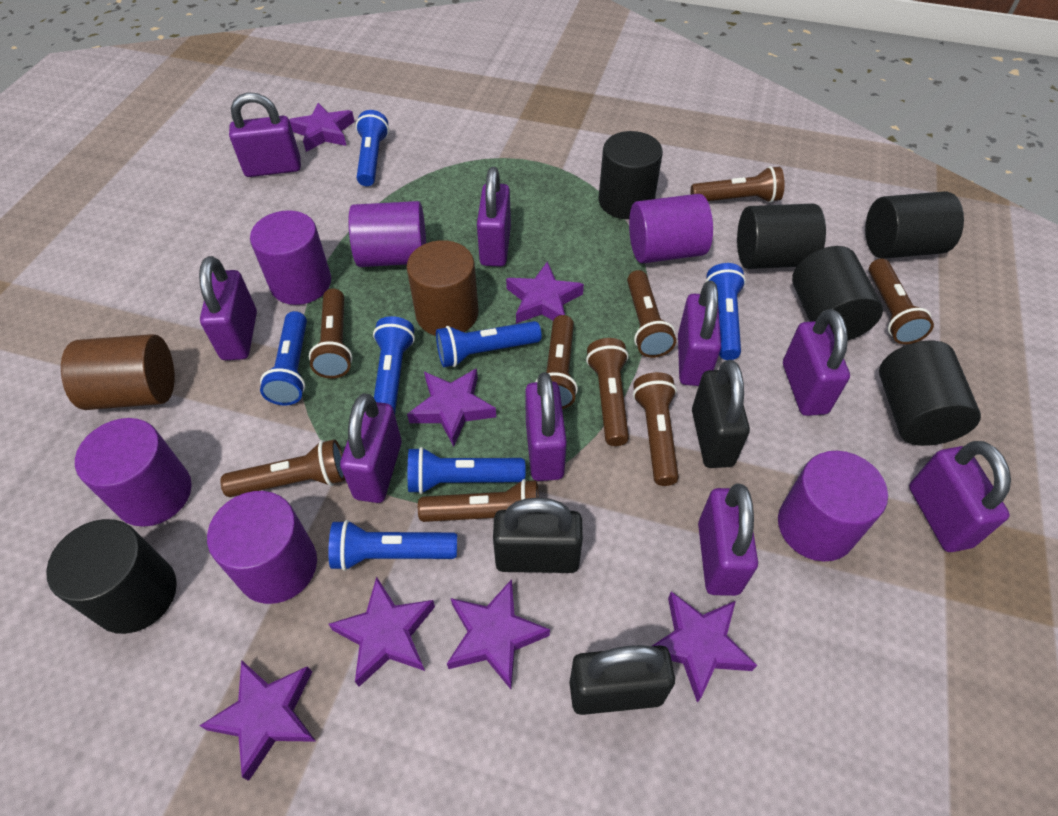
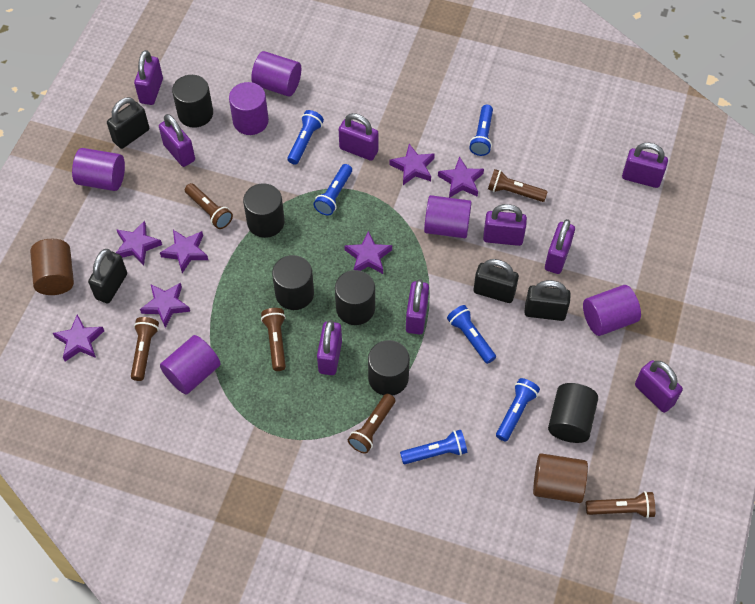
black padlock: [493,498,583,573] [569,645,675,715] [692,360,750,468] = 3 -> [88,249,127,303] [107,97,149,149] [474,259,519,303] [524,280,571,321] = 4
blue flashlight: [260,311,307,405] [328,520,457,571] [356,110,389,186] [373,316,415,414] [408,447,526,494] [436,321,542,367] [705,263,746,360] = 7 -> [287,110,324,165] [313,164,352,216] [400,430,467,464] [447,305,496,364] [469,105,493,156] [496,378,540,442] = 6
brown flashlight: [220,439,345,497] [309,289,352,379] [418,479,539,522] [535,315,578,409] [586,338,629,446] [627,270,676,358] [633,372,679,486] [691,166,785,203] [869,258,934,344] = 9 -> [131,317,159,381] [185,183,233,229] [261,308,286,371] [348,394,395,454] [488,169,548,202] [586,491,655,518] = 6

